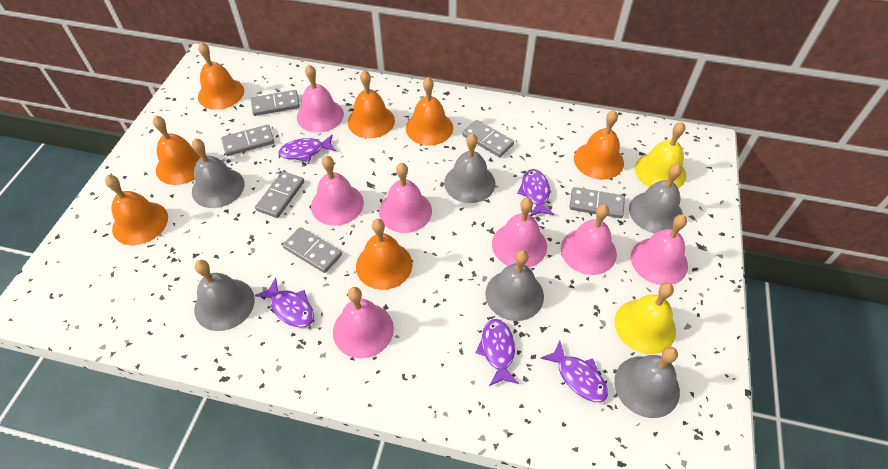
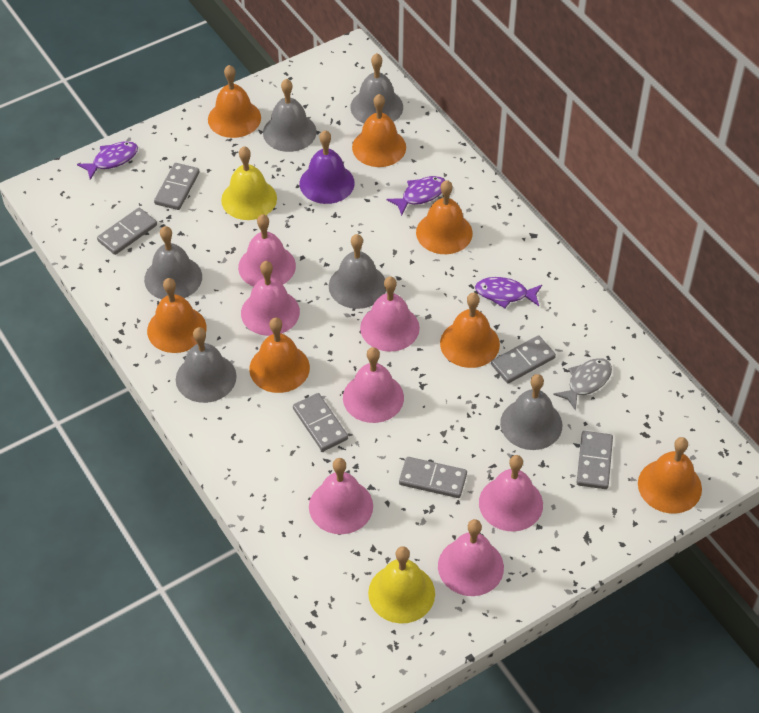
grey fish: none = 0 -> [553,358,612,411] = 1
purple bell: none = 0 -> [300,130,355,204] = 1
purple fish: [255,278,314,328] [279,135,336,162] [476,319,519,386] [517,169,554,216] [540,341,608,402] = 5 -> [77,141,138,180] [386,176,445,216] [475,277,542,308] = 3

